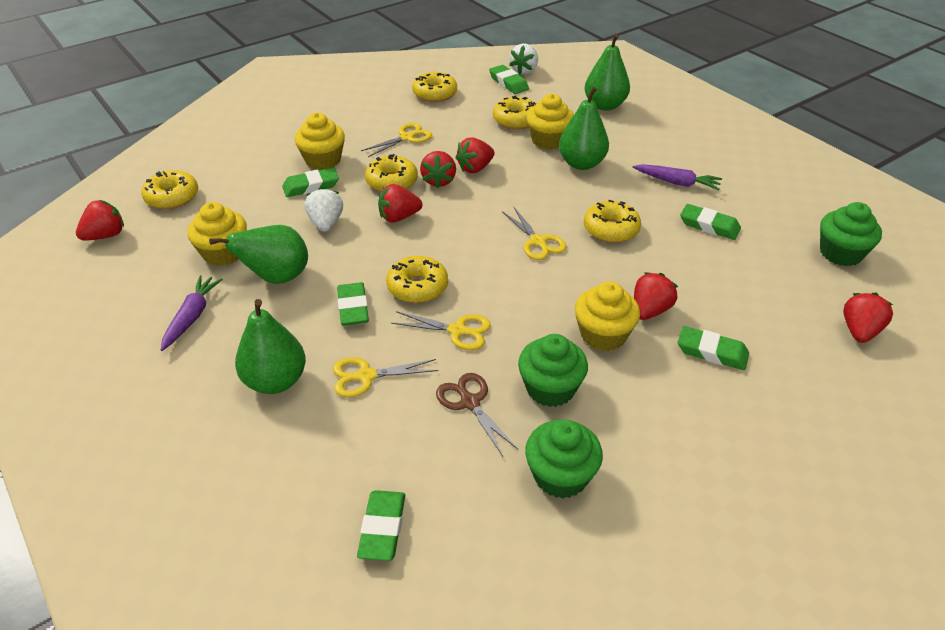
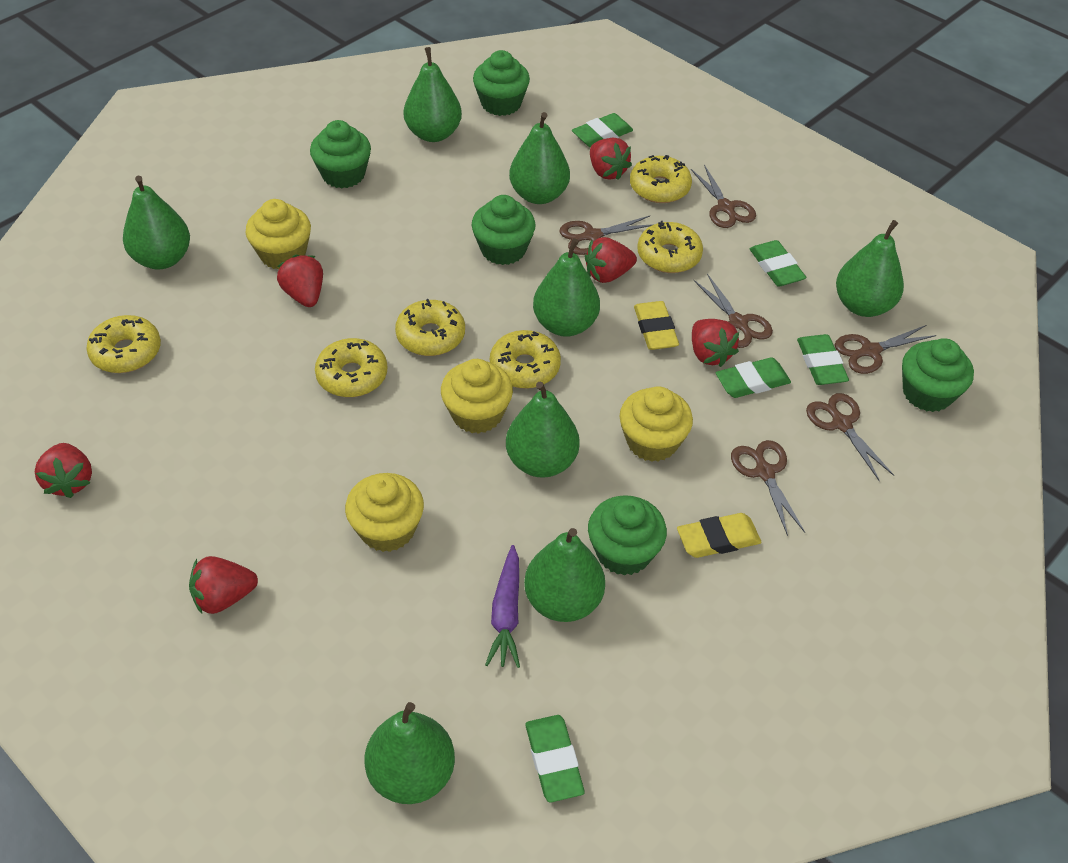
brown scissors: [436,373,518,456] = 1 -> [560,216,654,255] [691,165,756,228] [693,274,773,348] [731,440,805,536] [806,393,895,481] [835,325,937,374] = 6
green cupcake: [518,334,588,407] [525,420,603,498] [820,202,882,266] = 3 -> [310,120,371,189] [472,195,536,265] [473,50,530,116] [588,495,667,576] [902,338,974,412] = 5
green eraser: [282,168,339,197] [337,282,369,326] [357,490,405,561] [489,65,529,94] [678,326,749,370] [680,204,741,240] = 6 -> [525,715,584,802] [572,113,633,147] [716,357,791,398] [750,240,806,286] [797,334,849,385] = 5
green pear: [209,225,308,284] [235,299,306,394] [559,87,609,170] [585,34,630,111] = 4 -> [123,176,190,269] [365,702,455,804] [403,47,462,142] [506,382,580,478] [509,112,570,204] [524,528,605,622] [533,238,600,337] [836,220,904,317] = 8
purple carrot: [161,275,223,351] [632,164,722,190] = 2 -> [485,545,520,668] = 1
white strawberry: [305,187,343,232] [509,44,538,75] = 2 -> none = 0
yellow eraser: none = 0 -> [634,301,679,350] [677,513,761,558] = 2
yellow scissors: [333,357,438,397] [361,123,432,157] [391,311,491,350] [502,207,567,260] = 4 -> none = 0

